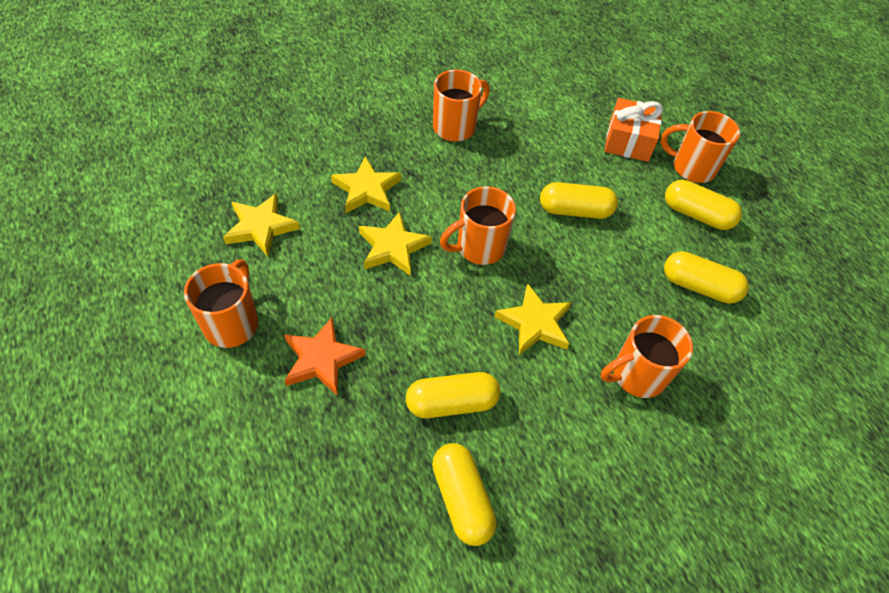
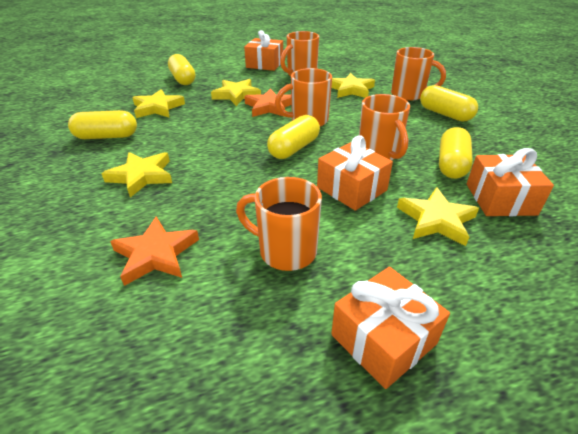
orange gift: [604,98,663,162] = 1 -> [244,30,283,71] [317,135,393,211] [331,267,450,389] [467,148,554,216] = 4
orange star: [284,317,365,396] = 1 -> [110,216,199,286] [244,88,292,117] = 2
yellow star: [223,193,300,257] [331,156,401,213] [359,212,432,276] [494,283,572,355] = 4 -> [101,152,172,197] [132,89,185,118] [211,79,261,106] [331,73,375,98] [397,187,479,246] = 5

